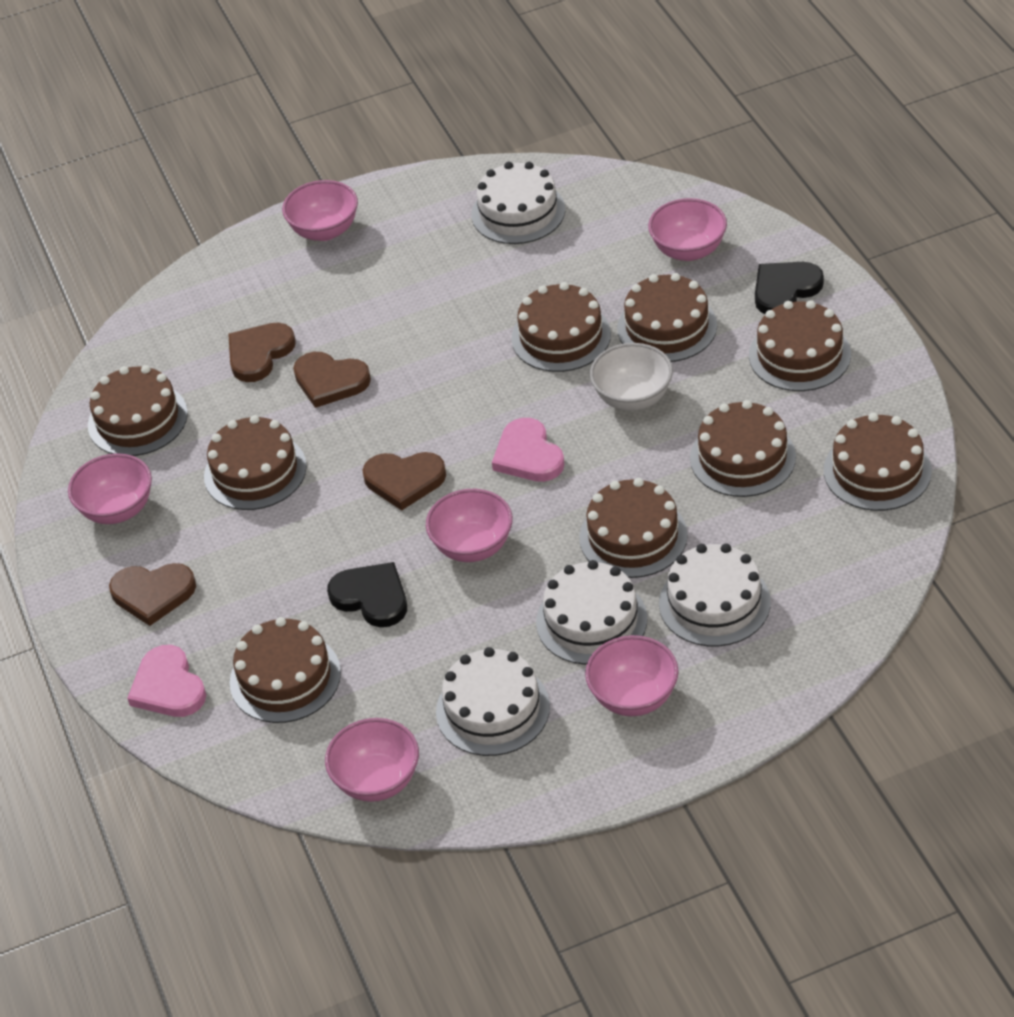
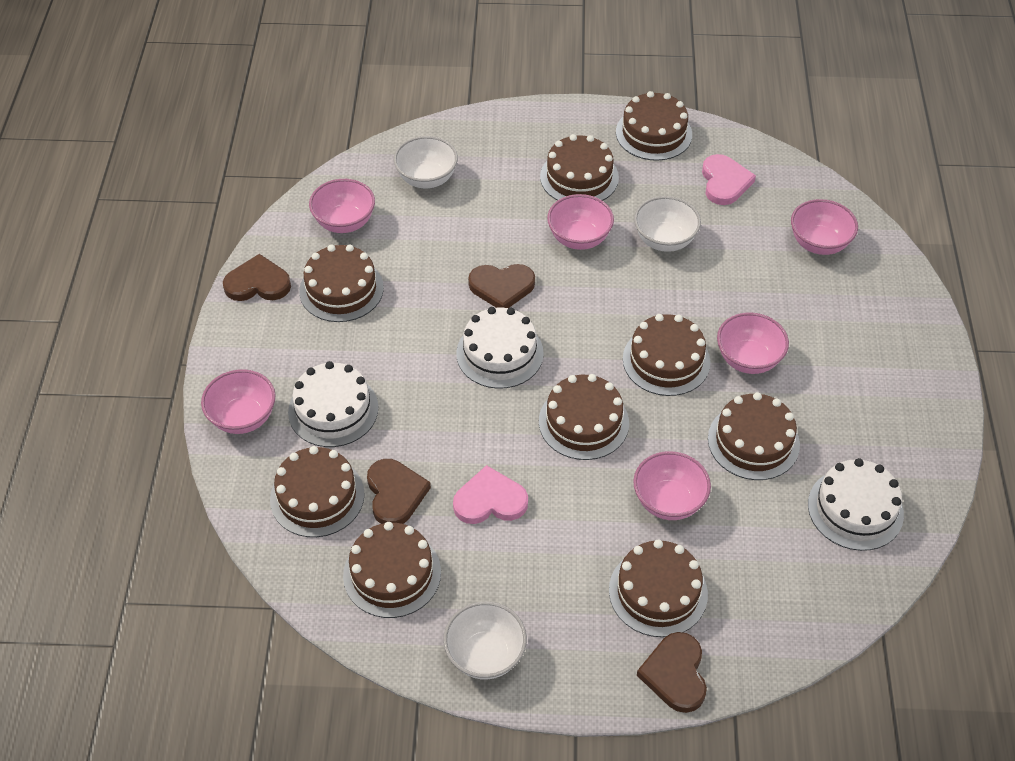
black heart: [327,562,407,627] [755,262,824,314] = 2 -> none = 0
white bowl: [590,343,673,411] = 1 -> [394,136,458,188] [443,601,527,680] [634,196,701,252] = 3
white cake: [436,647,550,756] [472,162,565,244] [536,560,647,665] [659,544,770,646] = 4 -> [288,361,378,447] [456,307,544,389] [808,458,904,551] = 3

